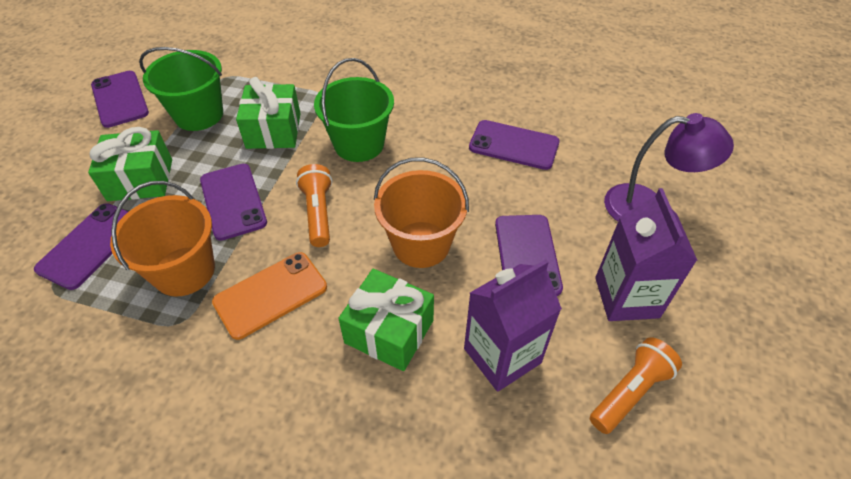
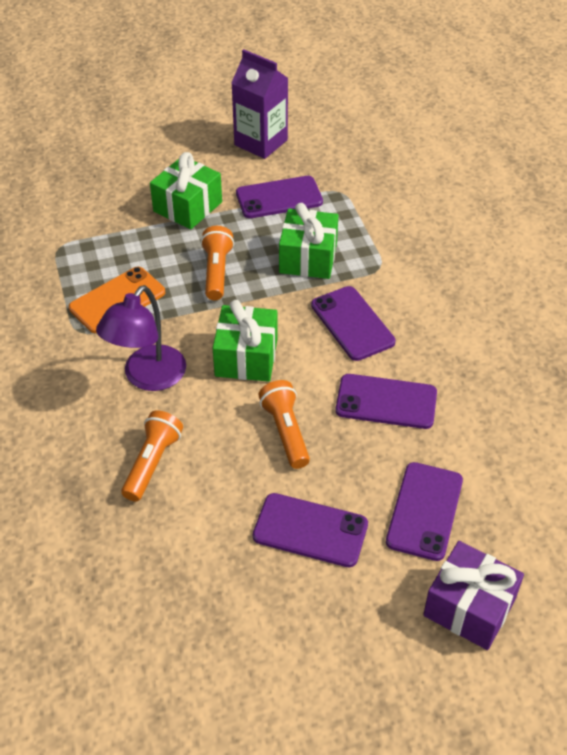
green bucket: [139,47,223,131] [314,58,394,162] = 2 -> none = 0
orange bucket: [110,181,215,296] [374,158,469,268] = 2 -> none = 0
orange flashlight: [296,164,332,247] [590,337,682,434] = 2 -> [121,410,183,502] [201,226,234,300] [258,380,310,469] = 3
purple carton: [464,259,562,392] [595,188,698,321] = 2 -> [231,49,288,159] = 1
purple gift: none = 0 -> [423,541,524,650] = 1

